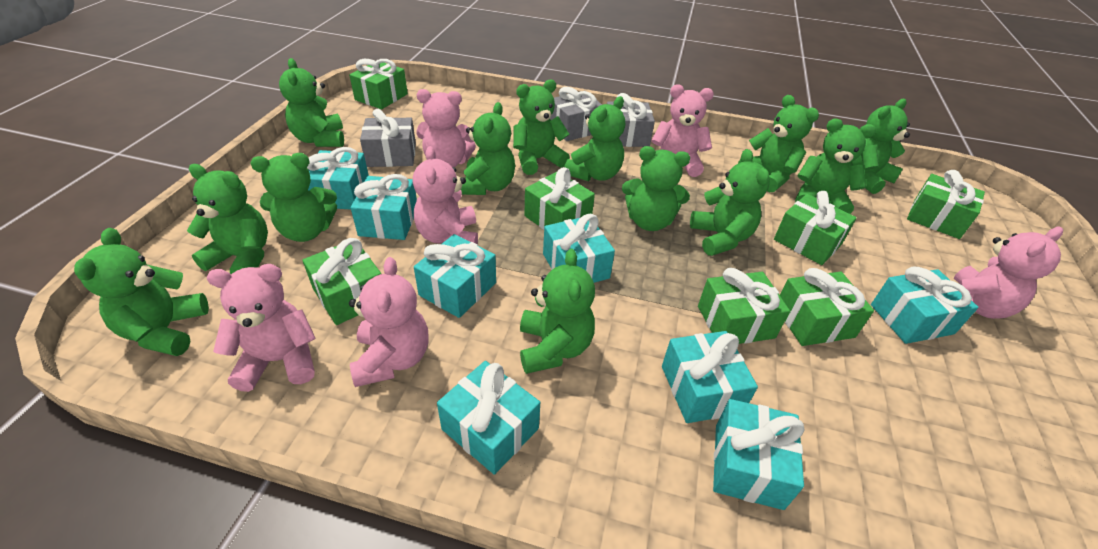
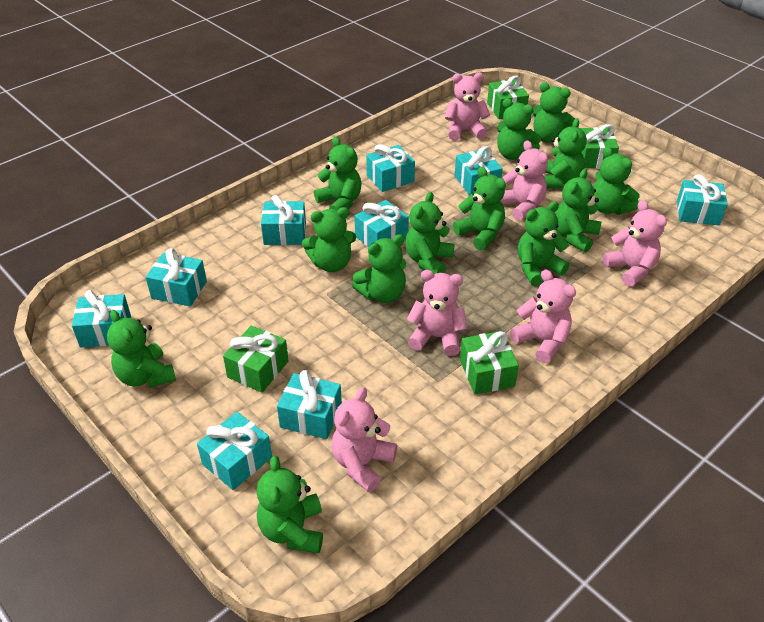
green gift: [302,238,381,325] [349,59,408,109] [525,167,595,230] [698,268,790,344] [774,191,857,265] [780,268,874,346] [907,170,985,239] = 7 -> [223,326,289,393] [460,331,519,394] [487,76,529,119] [580,124,619,169] = 4
grey gift: [360,109,416,167] [550,87,602,141] [607,93,655,147] = 3 -> none = 0
turquoise gift: [307,147,369,209] [351,174,417,240] [414,234,496,318] [437,361,540,475] [543,214,615,283] [662,331,758,423] [713,399,804,510] [871,267,978,344] = 8 -> [72,290,131,348] [146,248,207,306] [197,412,272,490] [261,195,306,245] [277,370,342,439] [355,200,409,247] [366,144,415,192] [455,146,503,196] [677,174,728,225] = 9

